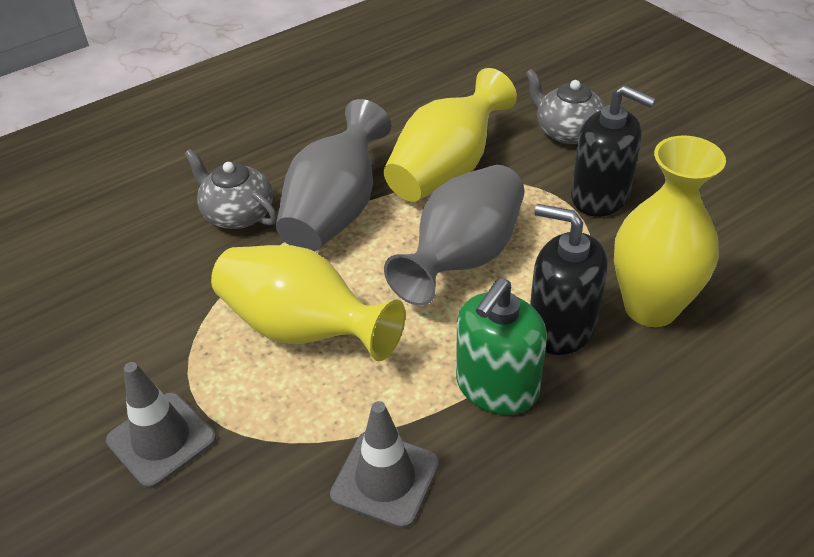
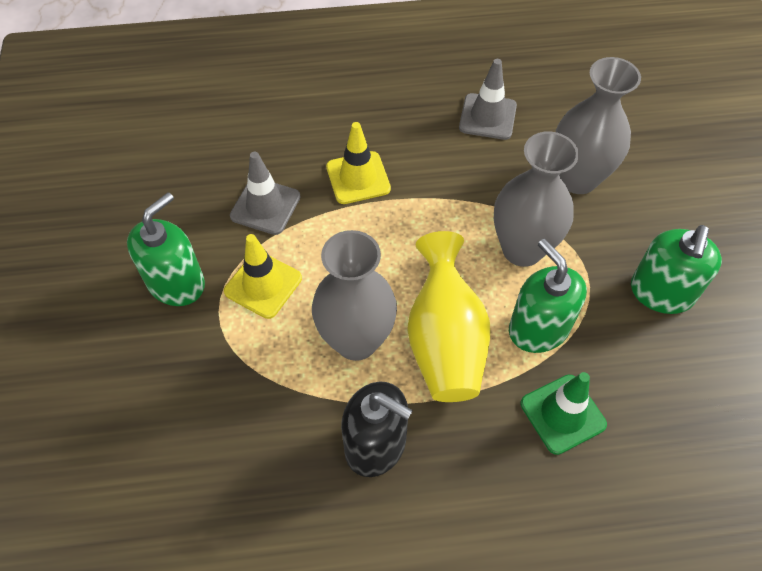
black soap dispenser: [530,204,608,355] [571,85,656,217] = 2 -> [341,381,413,477] = 1
green soap dispenser: [456,278,547,415] = 1 -> [127,192,205,306] [509,239,587,353] [631,225,722,314] = 3
green traffic cone: none = 0 -> [521,372,607,455] = 1
grey teapot: [184,149,277,229] [525,69,605,144] = 2 -> none = 0
grey vase: [276,99,391,252] [384,165,525,306] = 2 -> [312,230,397,361] [494,131,579,267] [556,57,641,194] = 3
yellow traffic cone: none = 0 -> [224,234,302,319] [326,122,391,204] = 2
yellow vase: [211,245,405,361] [384,68,517,202] [614,135,726,327] = 3 -> [407,231,490,402] = 1

